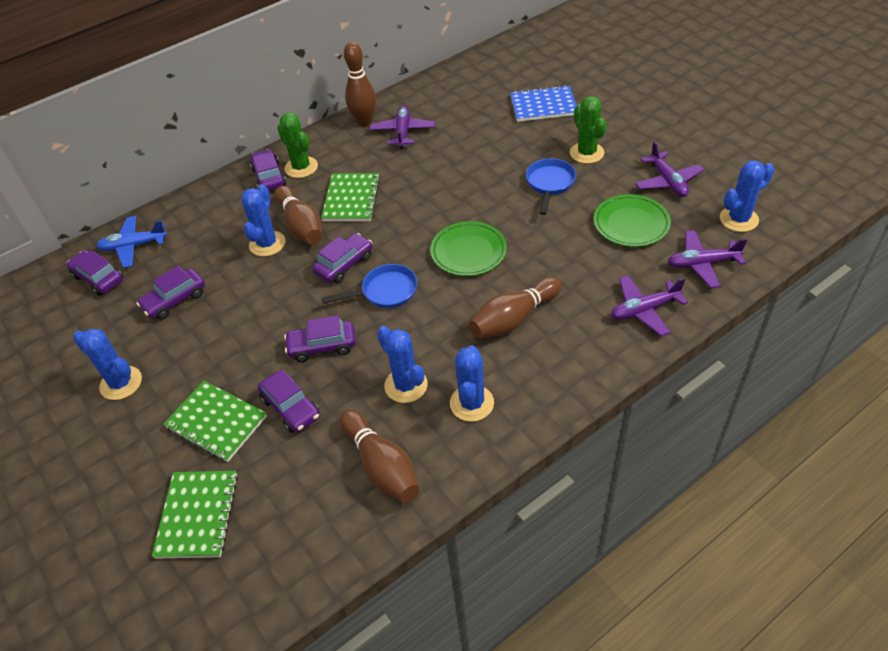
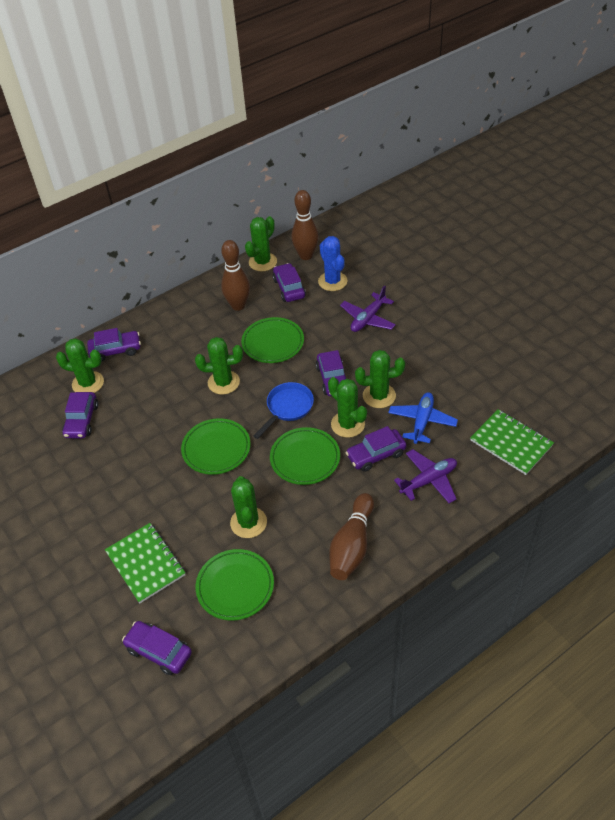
blue cactus: [73,329,142,400] [242,184,285,257] [377,326,428,403] [450,345,494,422] [720,160,774,232] = 5 -> [318,236,347,291] = 1
blue notebook: [510,85,577,122] = 1 -> none = 0
blue pan: [322,264,417,308] [526,158,576,215] = 2 -> [253,382,314,439] = 1
brown bowling pin: [275,186,322,245] [339,409,419,503] [344,42,376,127] [469,277,562,338] = 4 -> [221,240,250,311] [292,190,319,260] [329,493,374,580] = 3
green cactus: [277,112,318,178] [570,96,607,164] = 2 -> [56,338,104,393] [195,337,243,395] [230,476,267,538] [245,216,277,271] [328,377,367,438] [355,350,405,408] = 6
green notebook: [152,471,238,559] [163,381,267,462] [321,173,380,221] = 3 -> [105,523,185,603] [470,409,554,475] = 2
green plate: [430,221,507,276] [594,194,671,247] = 2 -> [181,418,251,475] [196,549,274,621] [241,317,304,363] [270,427,340,485] = 4
purple plane: [370,106,435,149] [611,276,688,336] [635,141,704,197] [668,230,747,288] = 4 -> [340,286,396,332] [394,449,457,503] = 2

